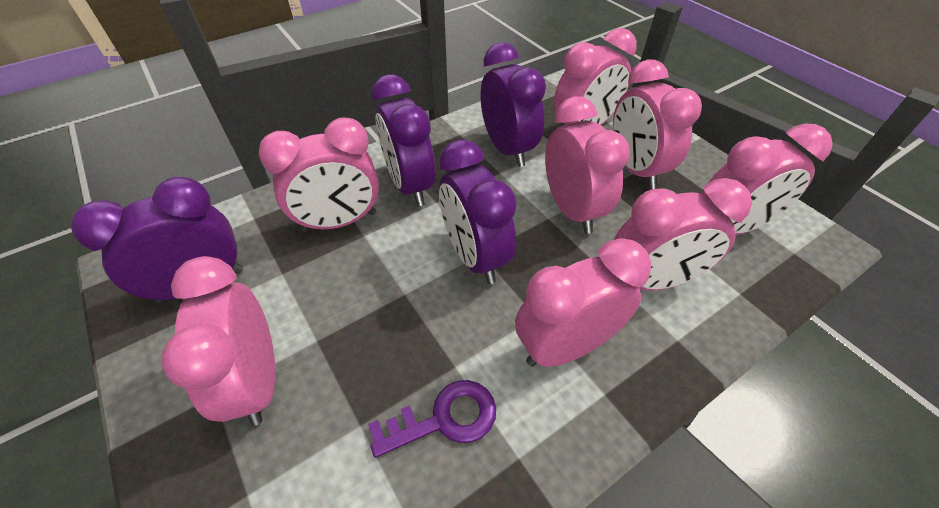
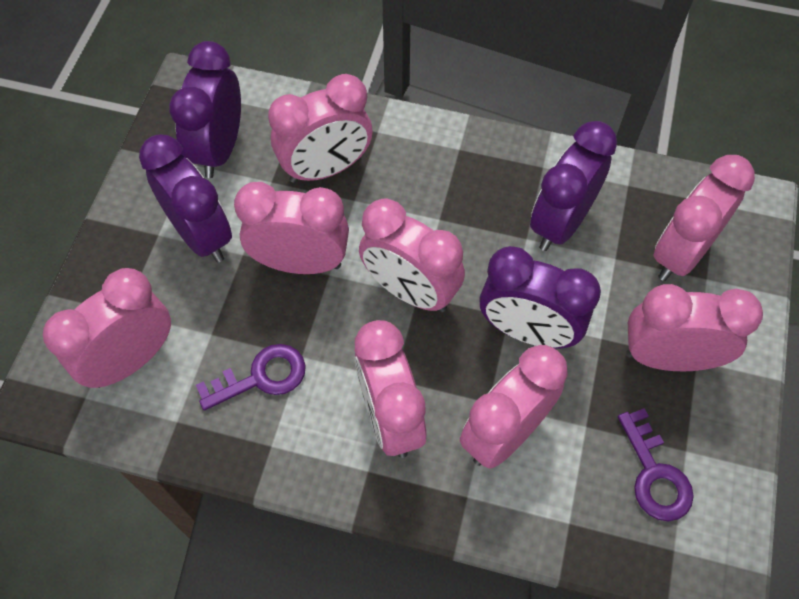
purple key: [368,380,496,458] = 1 -> [196,344,306,411] [618,408,694,521] = 2

